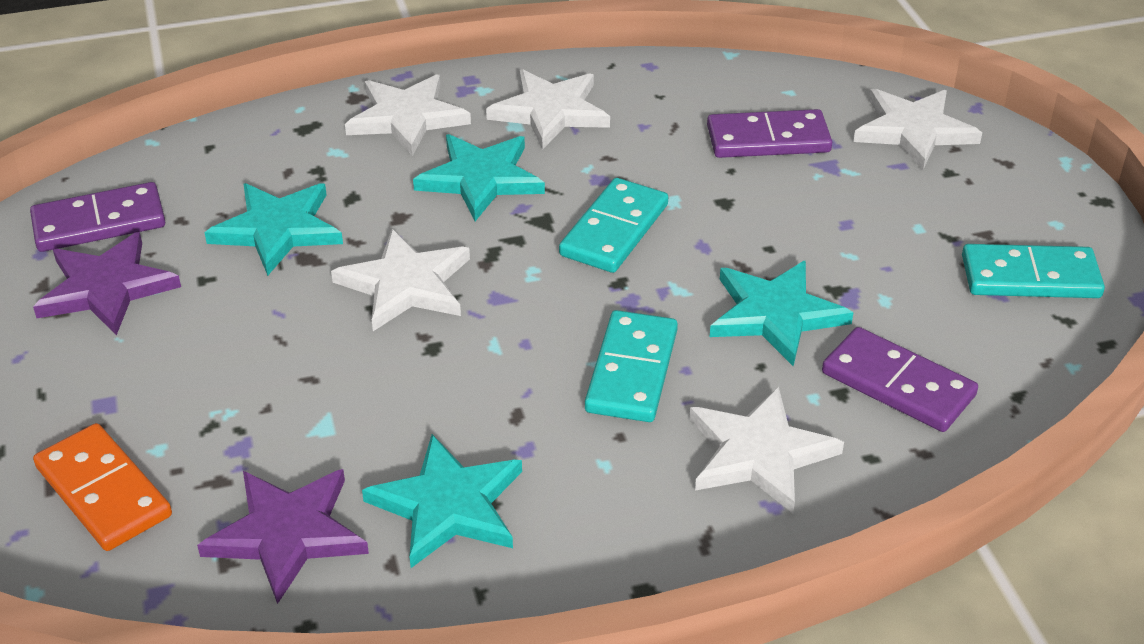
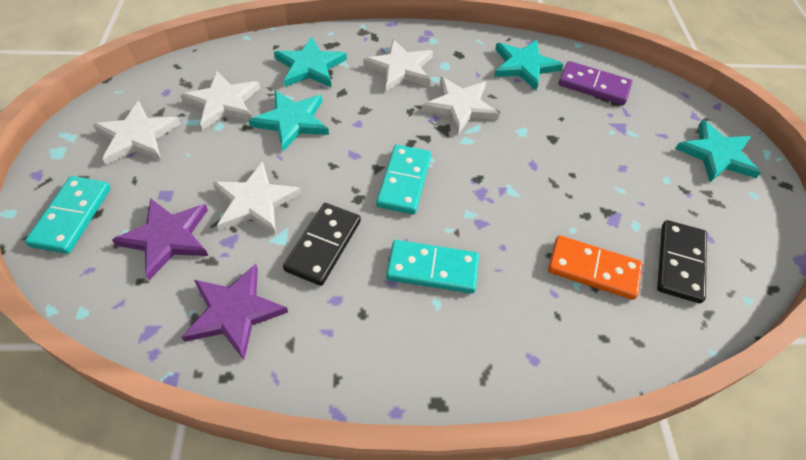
black domino: none = 0 -> [283,203,361,286] [657,220,707,303] = 2
purple domino: [30,182,165,252] [707,109,832,158] [822,327,978,432] = 3 -> [559,61,632,105] = 1

